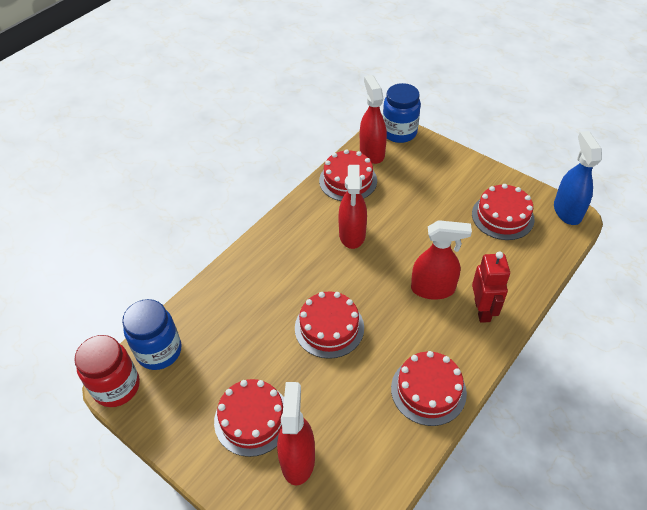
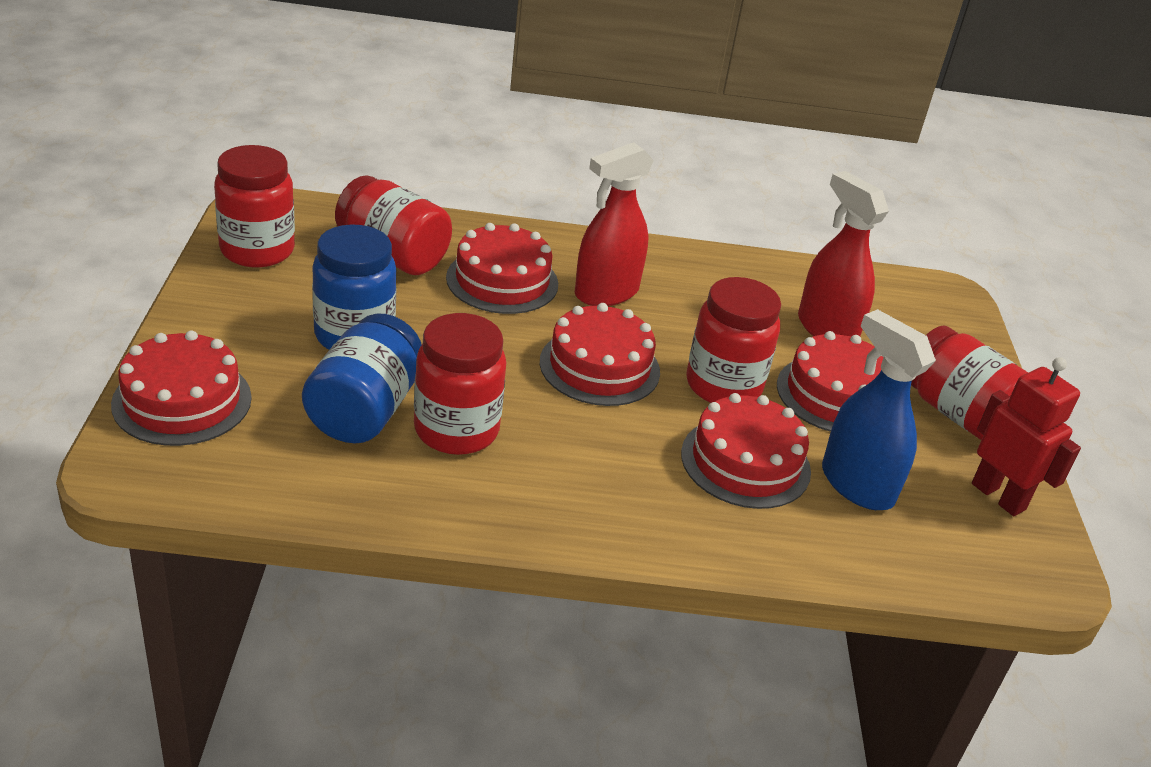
red jar: [74,335,140,407] = 1 -> [214,145,295,267] [335,175,452,275] [414,313,506,455] [686,277,781,403] [911,325,1028,440] = 5
red spray bottle: [277,382,315,486] [338,165,367,249] [360,75,387,164] [411,220,472,300] = 4 -> [575,142,654,306] [798,171,889,337] = 2

